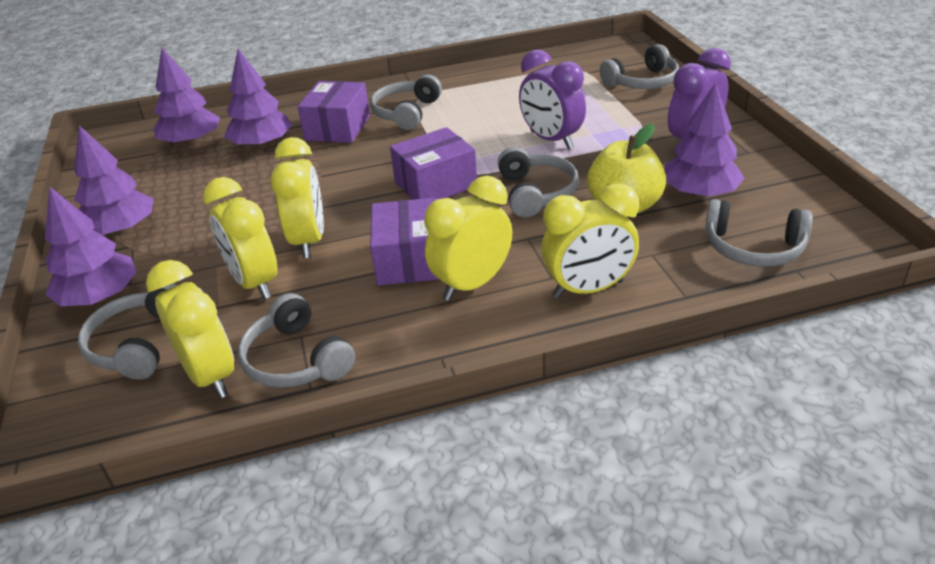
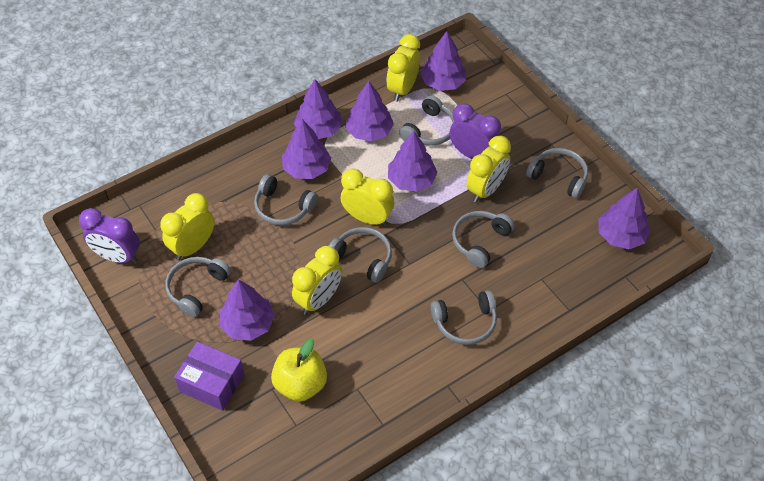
grey headphones: [78,283,177,380] [238,293,355,388] [370,75,442,130] [498,147,579,217] [600,44,679,89] [705,199,813,267] = 6 -> [165,257,231,317] [254,174,317,225] [329,227,392,283] [399,95,454,146] [431,290,497,345] [452,211,515,268] [526,148,588,198] = 7
purple box: [297,81,370,143] [370,198,439,285] [390,127,477,200] = 3 -> [174,342,245,411] = 1
purple tree: [45,187,137,306] [74,125,154,235] [153,48,220,146] [224,49,292,148] [664,83,744,198] = 5 -> [220,279,275,341] [282,119,331,179] [294,79,342,139] [346,81,394,141] [388,131,438,192] [420,31,466,91] [599,188,650,249] = 7

